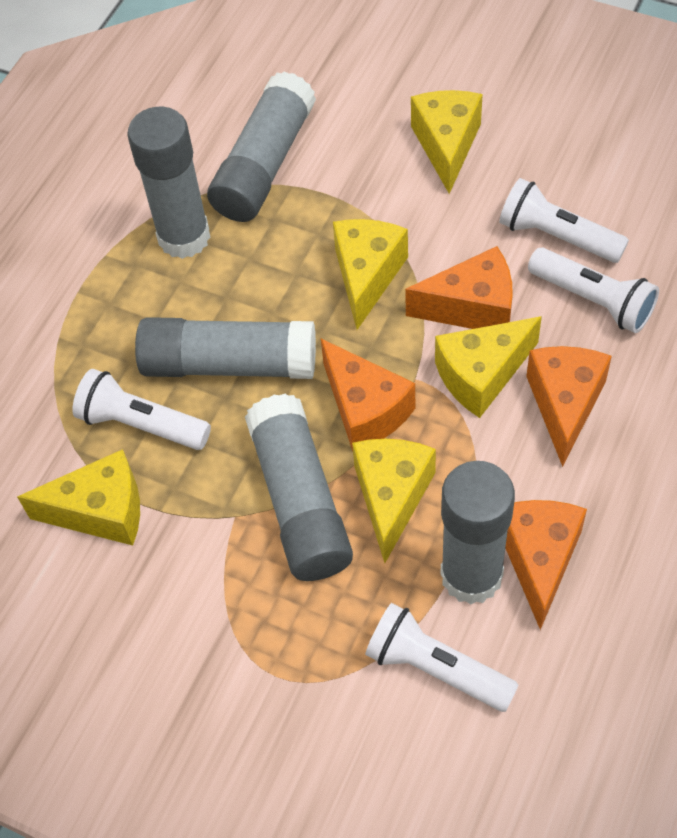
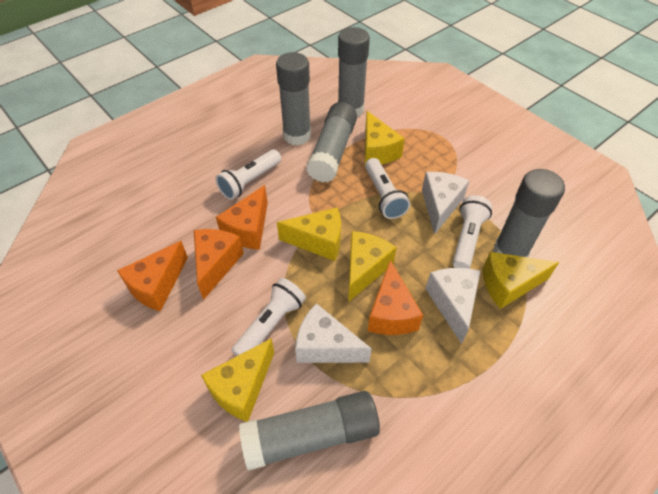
white cheese: none = 0 -> [295,303,372,363] [422,172,470,235] [426,268,480,344] = 3

